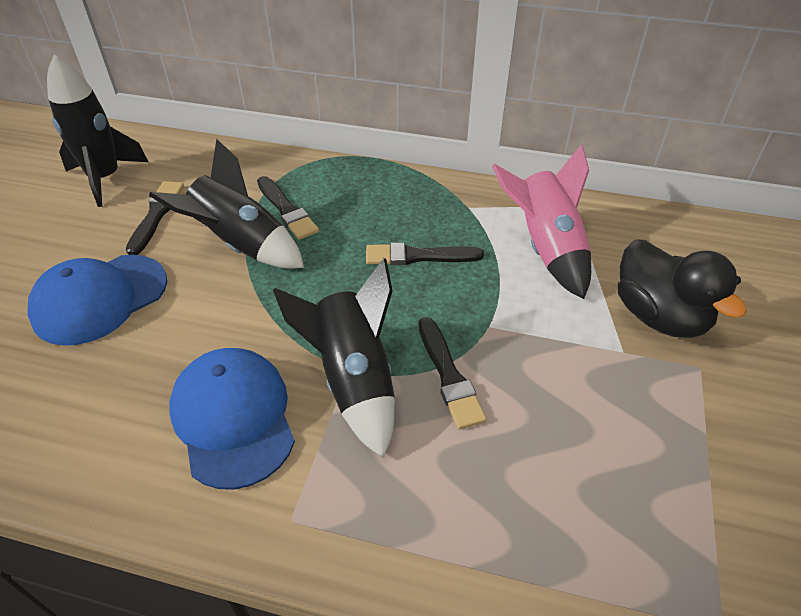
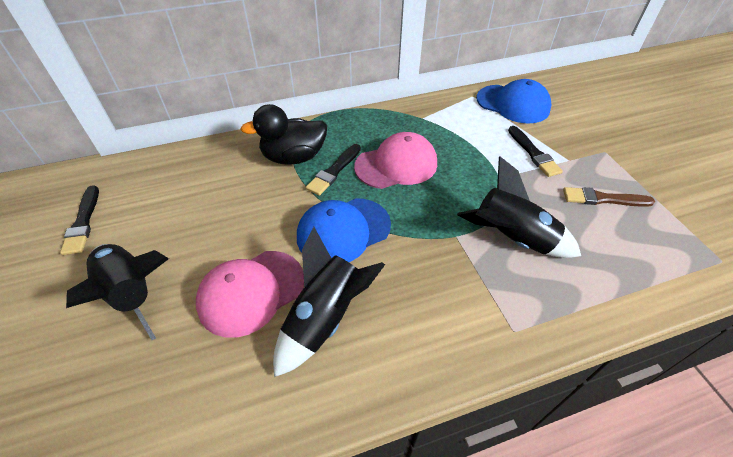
black brush: [126,181,184,255] [257,176,319,240] [366,243,484,265] [419,317,487,429] = 4 -> [60,185,99,255] [306,144,361,196] [508,126,563,177] = 3
brown brush: none = 0 -> [563,187,655,207] = 1
pink cap: none = 0 -> [196,251,304,338] [354,132,437,189] = 2
pink rocket: [492,144,591,299] = 1 -> none = 0

